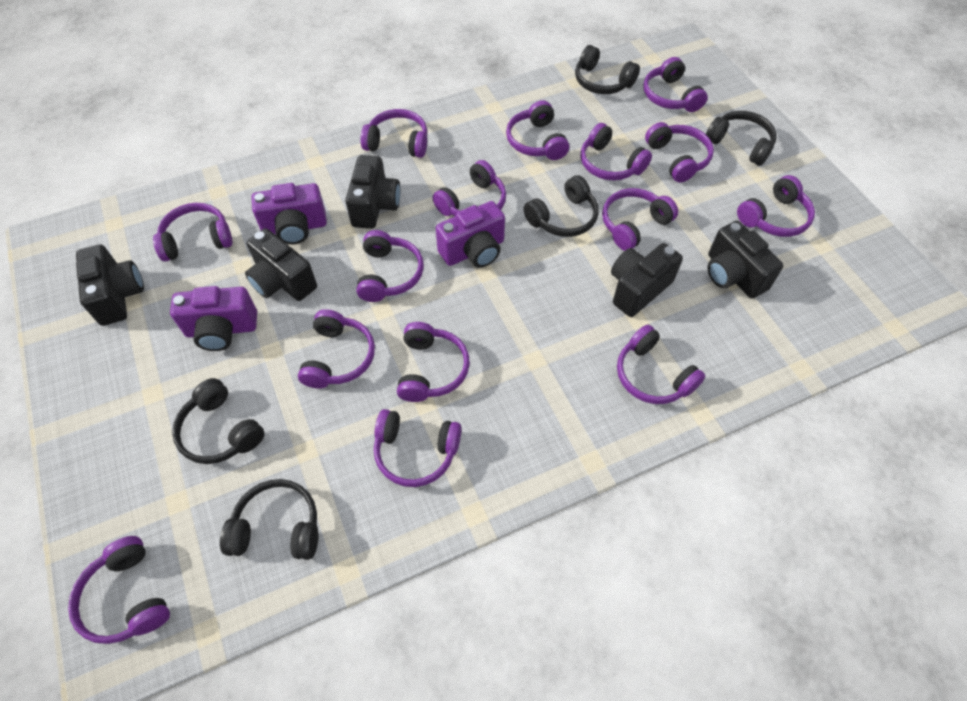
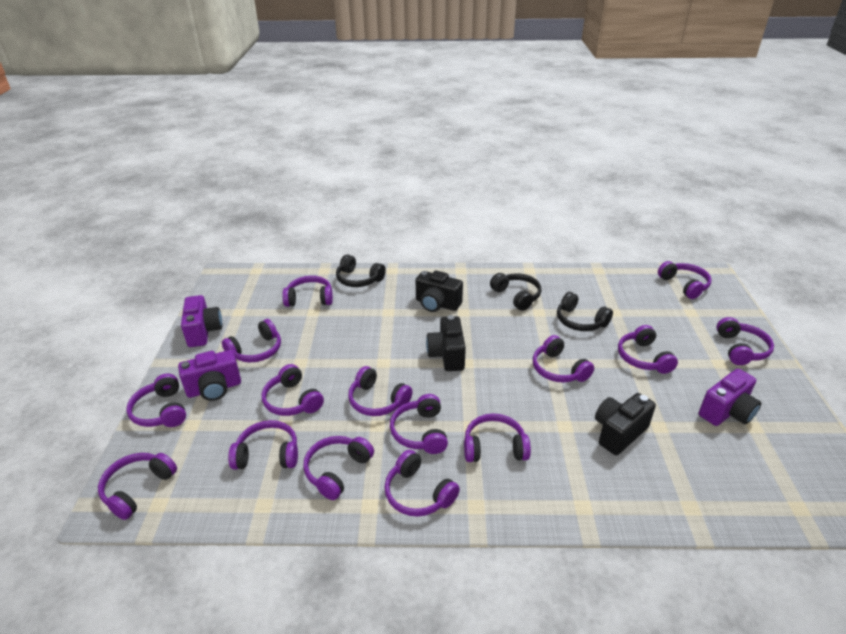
black camera: [76,244,144,326] [245,228,317,301] [345,155,400,229] [611,243,683,317] [707,221,784,299] = 5 -> [416,271,463,312] [426,315,466,371] [595,393,656,455] = 3
black headphones: [172,378,265,464] [220,479,318,560] [524,175,599,237] [575,45,640,94] [706,111,777,166] = 5 -> [336,254,386,287] [490,273,541,311] [557,292,613,331] = 3

